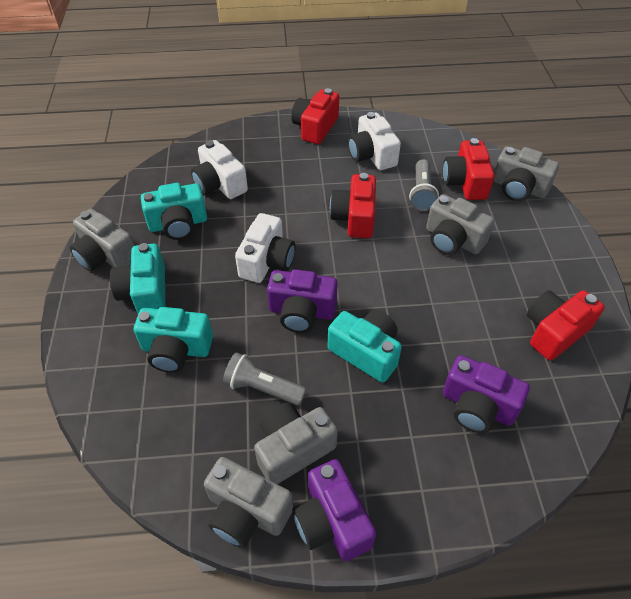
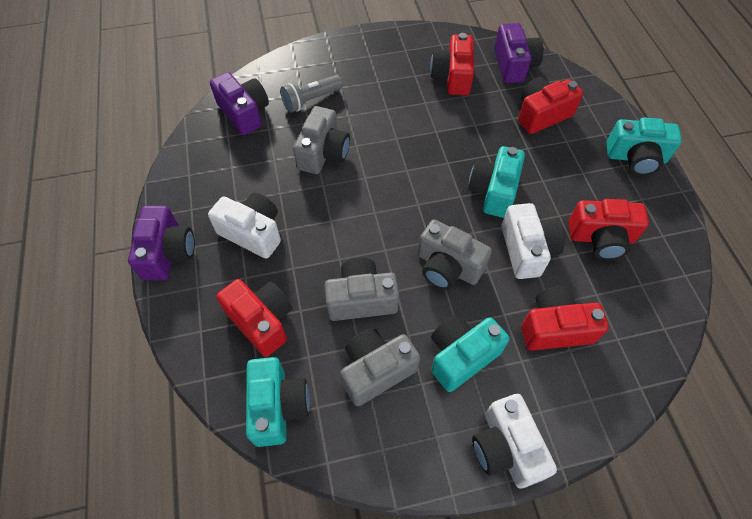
grey camera: [69,209,134,271] [204,457,293,548] [254,403,338,484] [426,194,495,255] [493,146,559,201] = 5 -> [293,106,350,174] [324,258,399,321] [340,328,420,406] [418,220,492,290] = 4
grey flashlight: [223,352,306,406] [409,159,439,211] = 2 -> [280,75,343,113] = 1
red camera: [291,88,339,144] [330,173,376,238] [443,138,494,200] [527,290,604,360] = 4 -> [216,279,293,357] [430,33,474,96] [518,77,583,134] [521,286,609,351] [568,199,649,260] = 5

